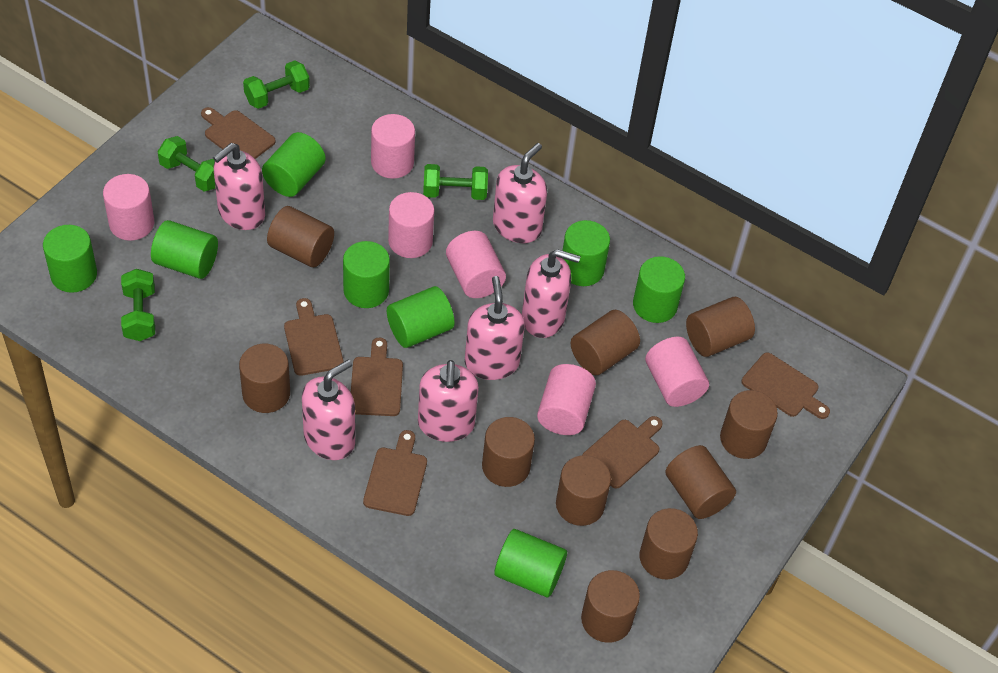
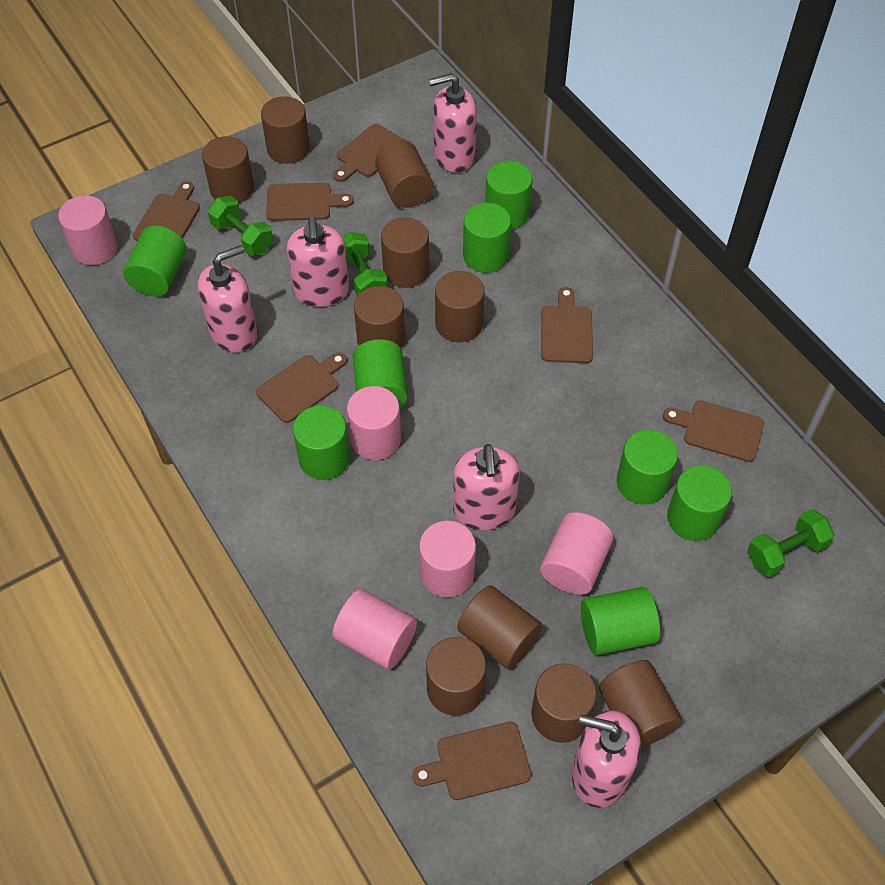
brown cutting board: [201,107,276,159] [284,298,344,376] [351,337,403,416] [363,430,427,516] [582,416,663,488] [741,352,830,419] = 6 -> [133,181,200,241] [256,352,347,423] [266,183,354,221] [333,124,404,182] [412,722,531,800] [541,287,593,363] [663,401,764,462] = 7
green dumbbell: [121,269,155,341] [157,136,216,192] [243,60,310,109] [423,164,488,200] = 4 -> [208,196,273,256] [343,232,388,296] [747,509,835,577] = 3
pink cylinder: [103,174,154,241] [371,114,415,179] [388,192,434,258] [446,231,506,298] [537,364,596,435] [645,337,709,407] = 6 -> [58,195,118,265] [332,589,417,669] [347,386,401,460] [419,521,476,597] [540,512,613,595] = 5
pink soap dispenser: [213,143,265,230] [302,359,355,460] [418,360,479,442] [465,276,525,380] [493,143,547,243] [522,249,580,338] = 6 -> [198,245,258,352] [286,216,349,307] [429,73,477,173] [453,444,520,530] [572,710,641,808] = 5

